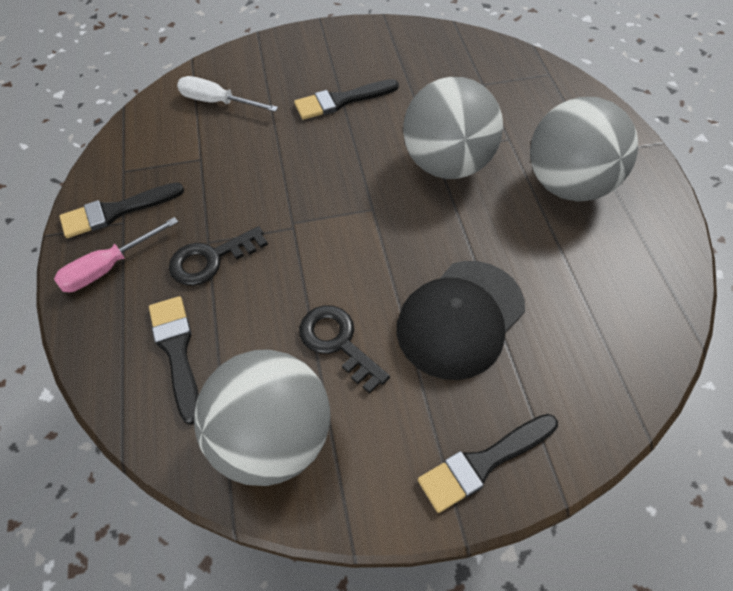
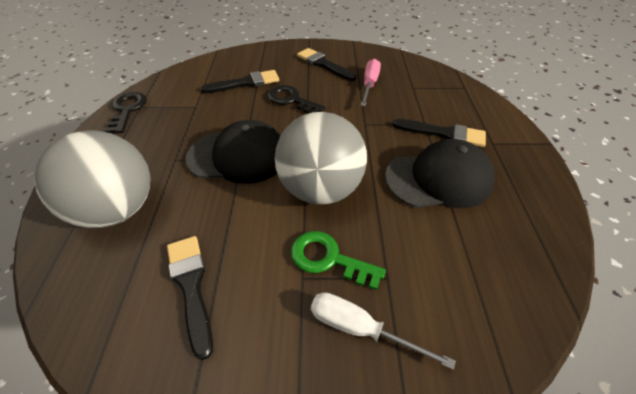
black cap: [397,261,525,380] = 1 -> [186,120,281,184] [385,139,495,208] = 2
green key: none = 0 -> [291,231,386,290] = 1
grey ball: [194,349,330,486] [403,77,503,179] [530,97,638,201] = 3 -> [34,130,150,228] [275,112,367,204] = 2

